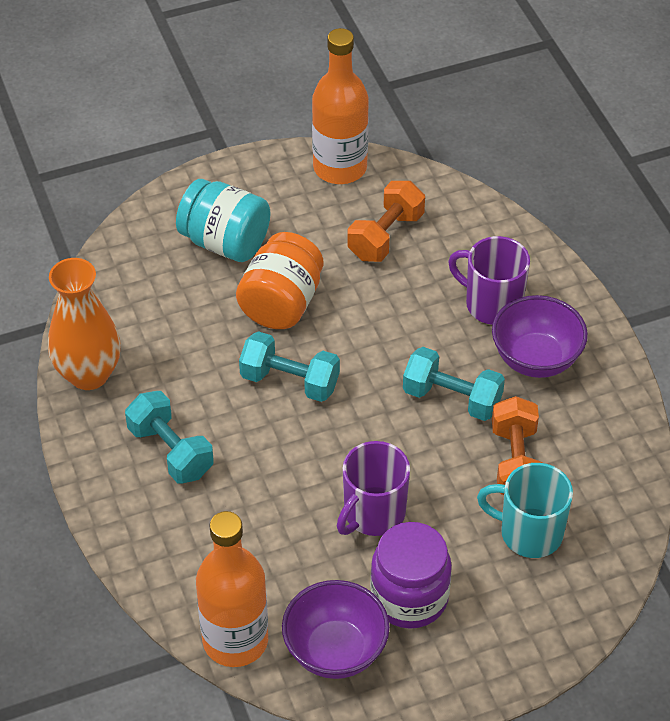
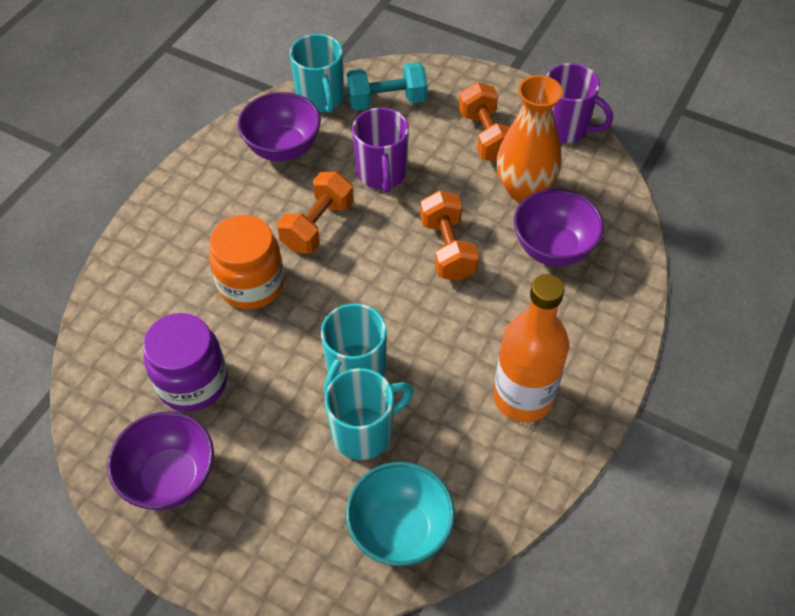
orange bottle: [196,511,268,667] [312,28,369,184] = 2 -> [494,274,569,422] = 1
orange dumbbell: [348,181,425,262] [492,396,542,495] = 2 -> [277,171,354,254] [420,191,479,281] [459,82,510,162] = 3
purple bowl: [282,580,390,679] [492,295,588,378] = 2 -> [107,411,214,510] [238,92,321,161] [514,189,604,266] = 3
turquoise bowl: none = 0 -> [346,462,455,566] = 1
turquoise dumbbell: [125,391,214,483] [239,331,340,402] [403,347,505,421] = 3 -> [347,62,428,110] = 1
turquoise jar: [176,179,270,262] = 1 -> none = 0
turquoise mug: [477,463,573,558] = 1 -> [290,34,344,113] [321,303,387,393] [325,368,413,460] = 3

